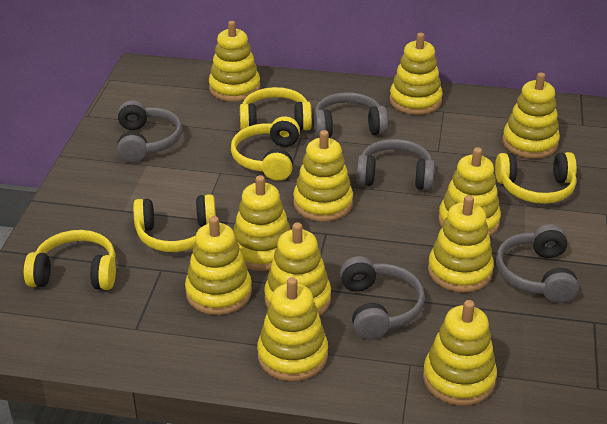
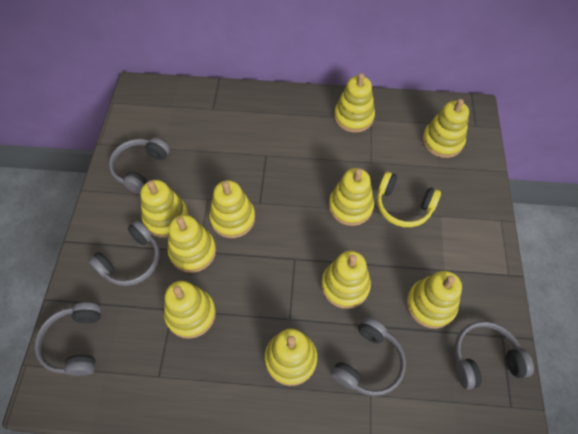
yellow headphones: [24,230,116,290] [133,194,216,252] [231,116,300,181] [240,87,312,130] [495,152,577,204] = 5 -> [377,172,441,227] = 1
yellow stacking toy: [185,216,252,315] [209,21,260,102] [233,175,290,271] [257,277,328,381] [264,222,331,316] [293,130,353,222] [390,33,443,115] [423,300,497,406] [428,195,494,293] [438,147,501,236] [503,72,560,159] = 11 -> [140,180,189,238] [164,281,216,339] [168,215,216,273] [209,180,255,238] [265,329,317,386] [321,251,371,309] [329,168,374,226] [334,73,375,133] [407,271,462,329] [422,99,469,158] = 10

